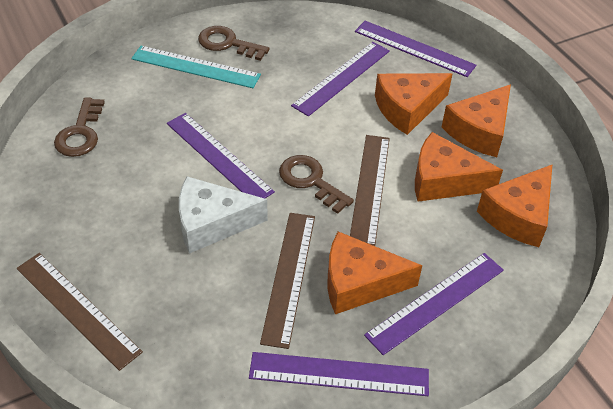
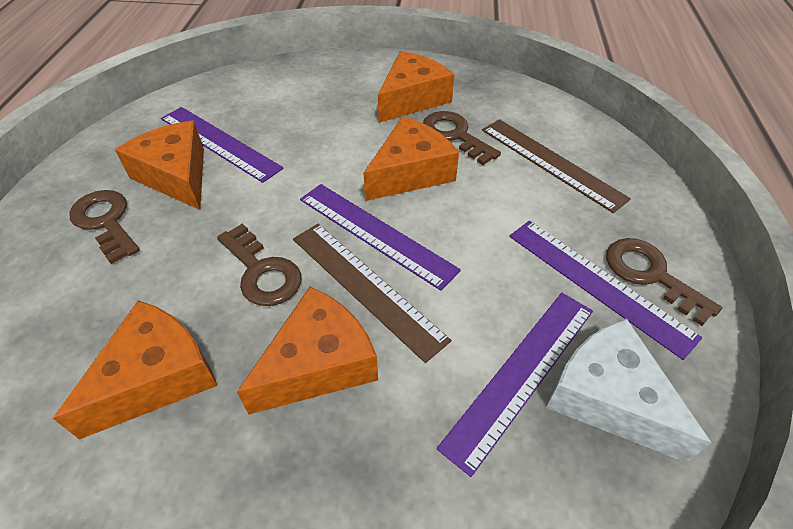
brown key: [54,97,105,157] [198,26,270,61] [279,155,354,214] = 3 -> [69,190,140,264] [217,224,302,306] [423,111,501,165] [606,238,722,326] = 4
brown ruler: [16,253,143,371] [260,213,315,349] [350,135,390,246] = 3 -> [293,224,451,363] [482,119,631,213] = 2
purple ruler: [167,113,275,198] [249,352,429,396] [291,42,390,116] [355,21,476,77] [364,253,504,355] = 5 -> [161,107,284,183] [300,184,461,291] [437,293,593,477] [509,221,702,360] = 4
turquoise ruler: [131,46,261,88] = 1 -> none = 0

